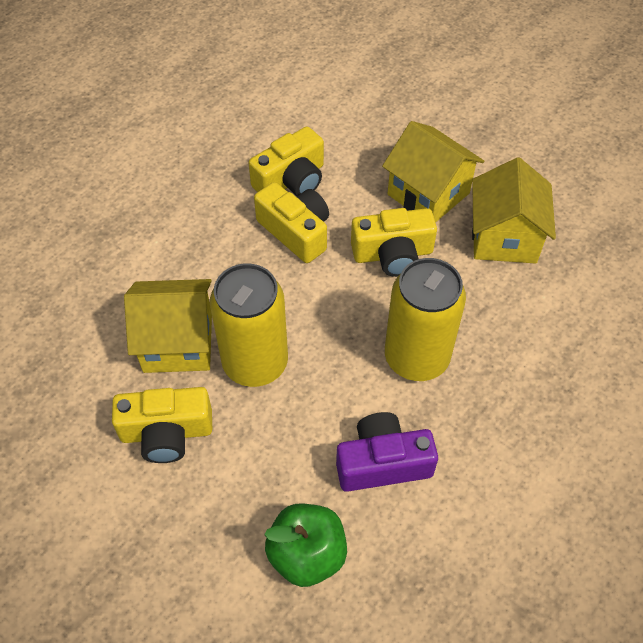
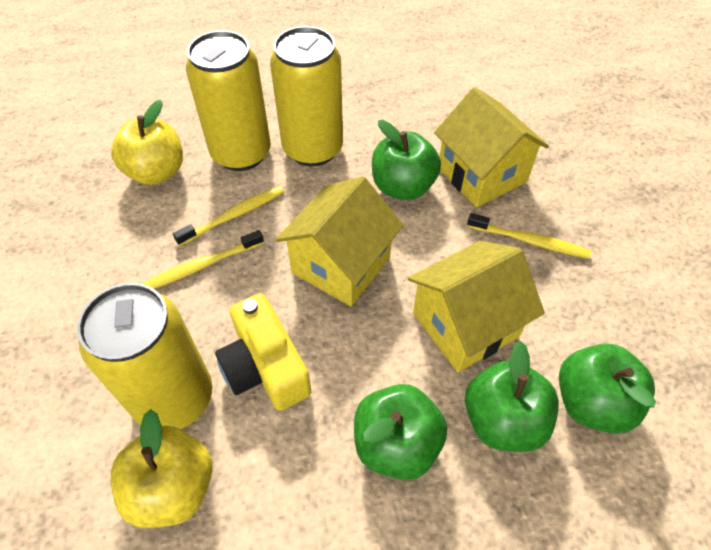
green apple: [264,504,347,587] = 1 -> [354,384,447,480] [372,120,441,200] [465,341,559,452] [559,343,656,434] = 4
purple camera: [336,412,438,492] = 1 -> none = 0
yellow apple: none = 0 -> [111,100,183,185] [111,409,213,528] = 2
yellow camera: [112,387,212,463] [249,126,324,196] [254,182,329,263] [351,208,437,277] = 4 -> [215,293,312,411] = 1
yellow can: [210,263,288,387] [385,258,466,381] = 2 -> [77,283,212,429] [186,30,271,171] [270,26,343,166] = 3
yellow toothbrush: none = 0 -> [142,230,264,289] [173,186,284,246] [467,213,591,259] = 3

